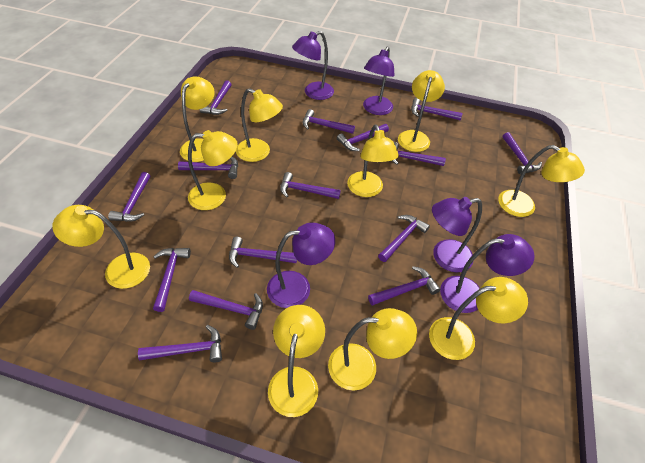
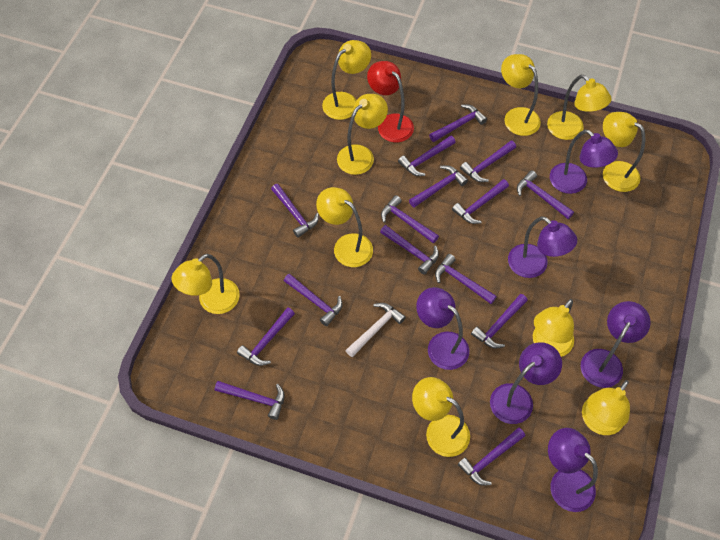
purple lamp: [267,223,335,308] [292,31,334,100] [363,46,395,115] [432,197,482,272] [440,234,535,313] = 5 -> [416,287,469,370] [490,342,562,424] [508,216,577,278] [548,428,598,512] [550,130,618,194] [581,301,651,388] = 6
red lamp: none = 0 -> [367,61,414,142] = 1
white hammer: none = 0 -> [345,303,406,357] = 1

